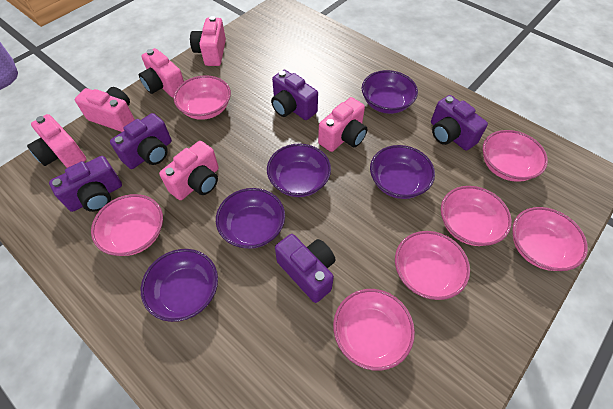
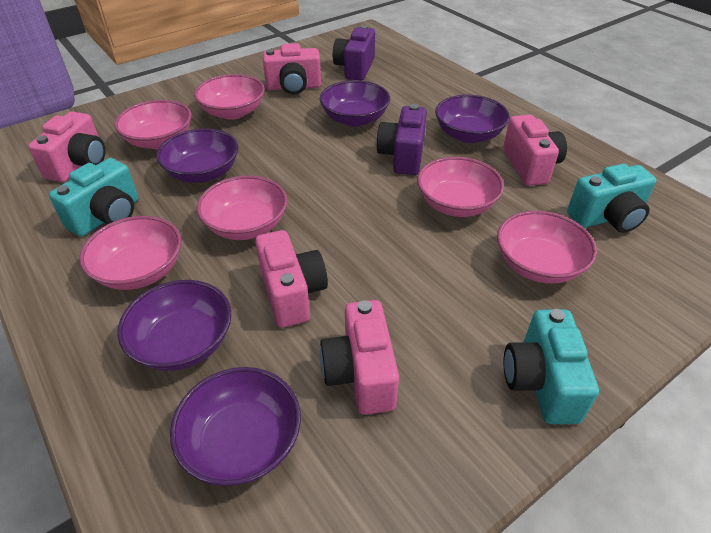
pink bowl: [91,194,163,256] [174,75,231,120] [333,289,415,371] [395,231,470,300] [441,186,512,246] [483,130,548,182] [512,207,588,271] = 7 -> [79,216,181,290] [114,100,192,149] [194,74,265,120] [197,175,287,240] [417,157,504,217] [497,211,597,284] = 6
pink camera: [27,114,86,168] [75,87,135,132] [139,48,184,98] [159,141,219,200] [190,16,226,66] [318,97,367,152] = 6 -> [28,112,105,182] [255,230,328,328] [263,43,321,95] [320,300,399,415] [503,115,567,186] = 5
purple camera: [49,156,122,212] [110,113,172,169] [271,70,318,120] [275,234,335,303] [431,95,488,151] = 5 -> [333,25,375,81] [376,104,427,175] = 2
turquoise camera: none = 0 -> [49,158,139,237] [503,309,599,424] [567,164,656,233] = 3

